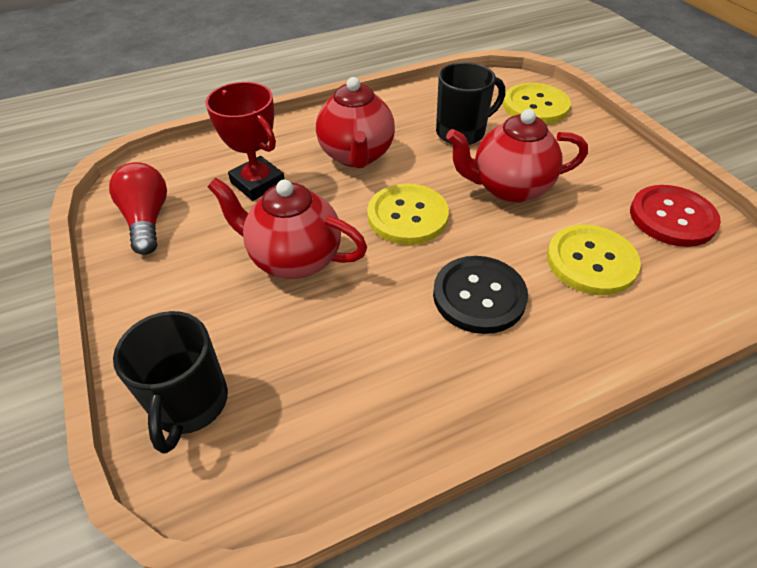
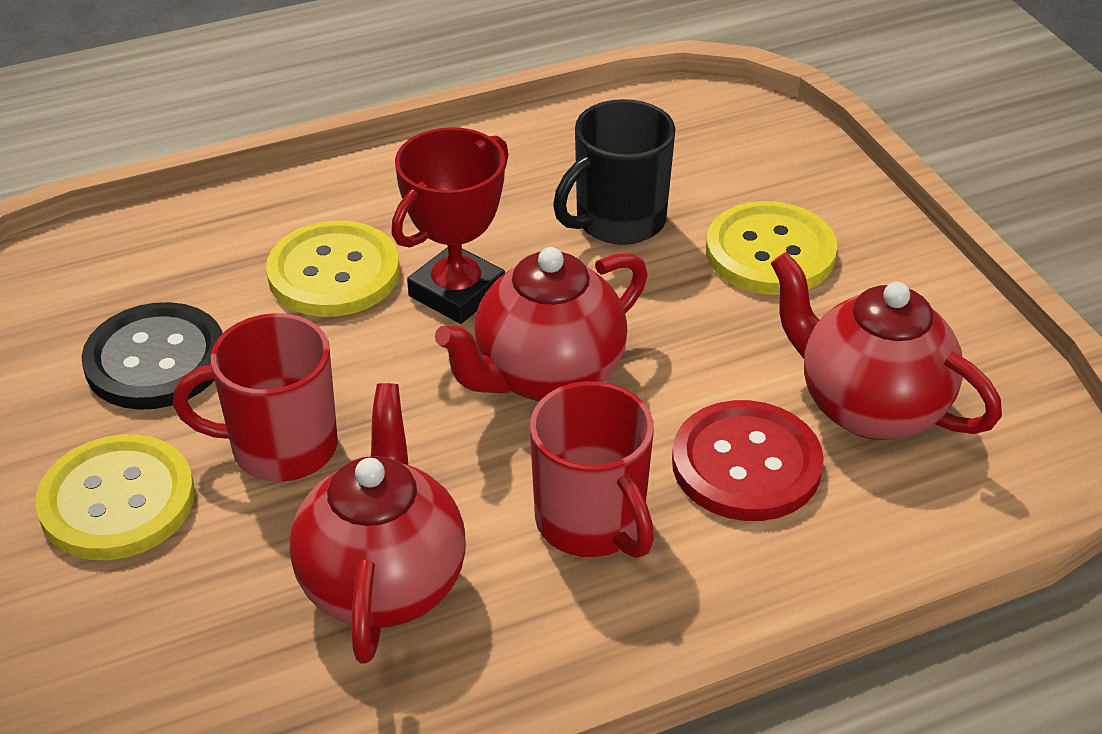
black mug: [113,311,228,453] [436,62,505,145] = 2 -> [553,99,676,245] = 1
red light bulb: [109,162,167,255] = 1 -> none = 0
red mug: none = 0 -> [173,313,338,482] [530,381,654,558] = 2

